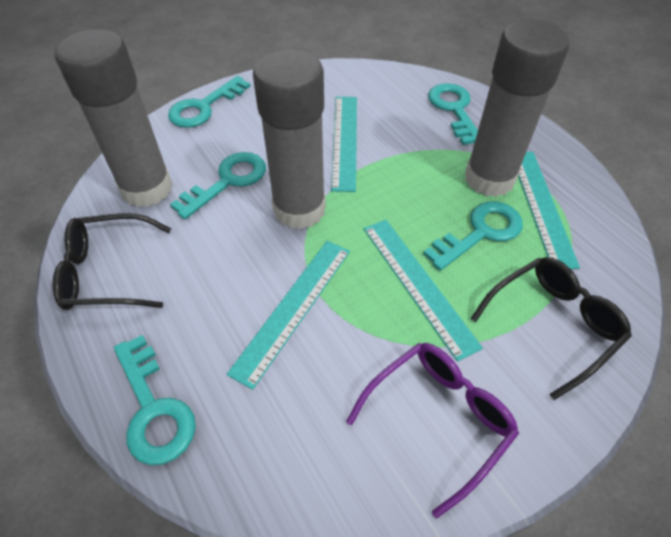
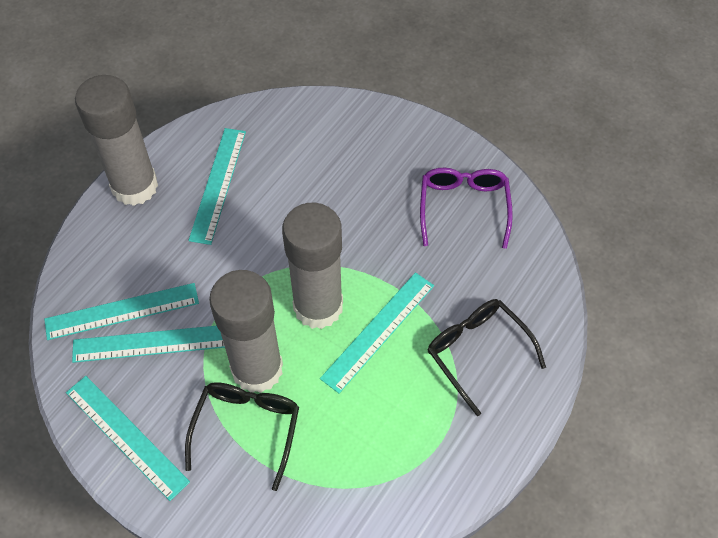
turquoise key: [114,335,196,465] [168,76,250,128] [170,152,266,219] [423,201,523,271] [428,83,478,145] = 5 -> none = 0
turquoise ruler: [227,241,350,390] [331,97,357,192] [364,220,483,362] [518,152,580,269] = 4 -> [44,283,199,340] [66,376,190,501] [72,326,225,363] [188,128,246,245] [320,272,434,393] = 5

